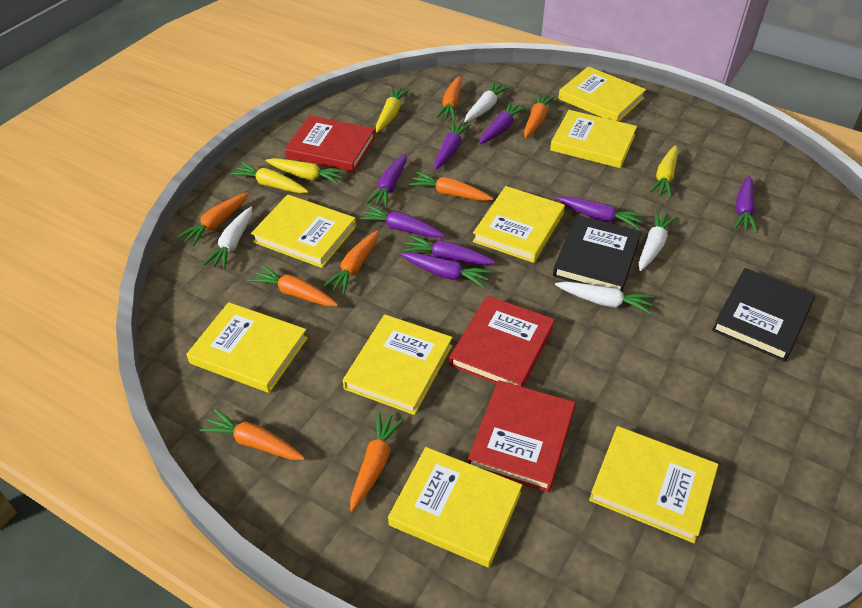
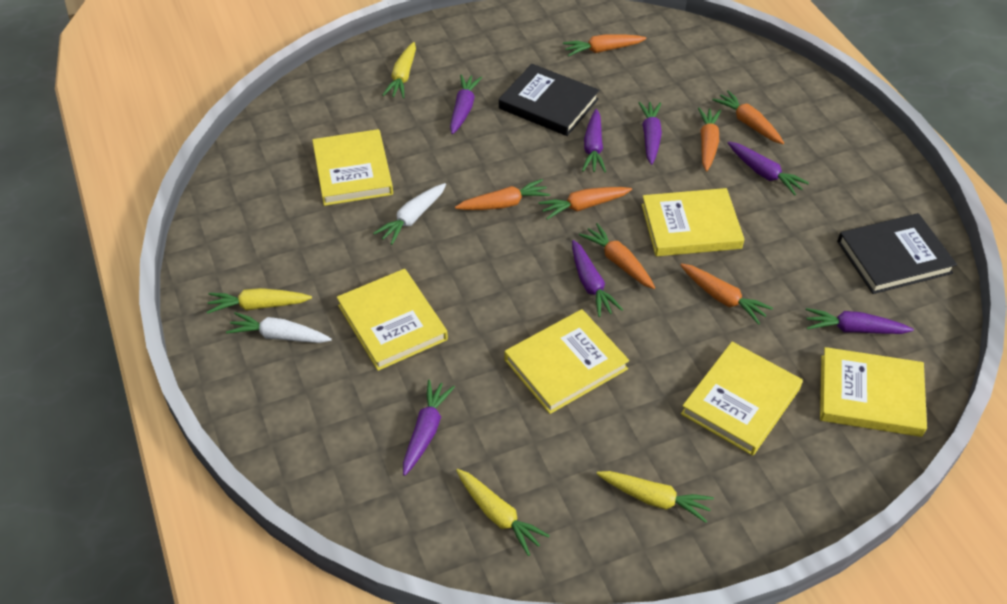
orange carrot: [177,192,249,247] [200,409,305,460] [249,265,338,306] [323,230,379,294] [350,411,405,512] [409,172,493,201] [436,76,462,120] [524,93,555,138] = 8 -> [455,179,550,210] [538,187,632,220] [563,34,647,56] [579,223,655,289] [680,263,773,324] [698,108,721,171] [712,90,784,144] = 7
purple carrot: [359,205,445,238] [366,154,407,208] [400,252,492,288] [403,235,496,265] [434,120,471,170] [479,101,528,144] [556,197,644,229] [734,175,758,233] = 8 -> [403,380,455,476] [450,74,482,134] [572,240,623,317] [582,109,606,172] [638,102,662,165] [728,141,809,196] [806,308,914,334] = 7
red book: [285,115,375,172] [449,295,555,387] [468,380,576,492] = 3 -> none = 0
white carrot: [203,207,252,270] [464,81,511,122] [555,281,654,314] [639,210,677,271] = 4 -> [226,312,332,343] [373,183,446,245] = 2
yellow book: [186,302,308,393] [251,195,356,268] [343,315,453,415] [388,447,522,567] [473,186,565,263] [550,110,637,168] [558,66,646,122] [589,426,718,543] = 8 -> [312,129,393,206] [337,269,448,371] [504,309,629,414] [641,188,744,256] [681,342,803,456] [820,347,927,437] = 6

